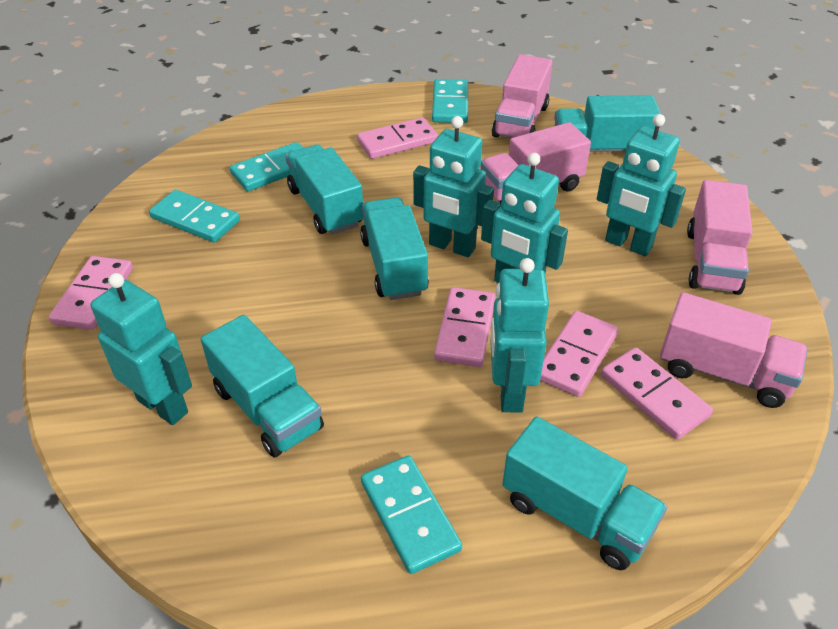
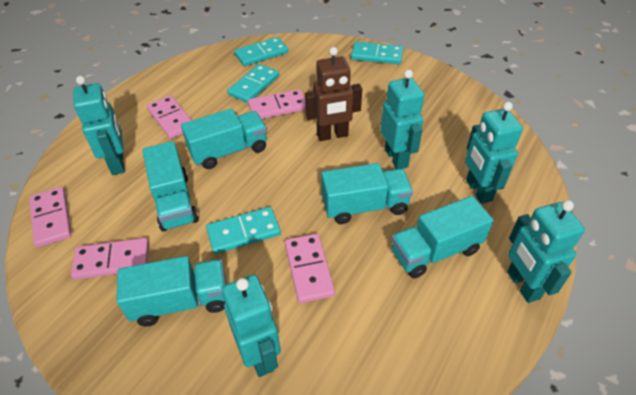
brown robot: none = 0 -> [305,47,362,141] = 1
pink truck: [481,122,591,204] [492,54,553,138] [660,292,808,408] [687,180,753,295] = 4 -> none = 0

